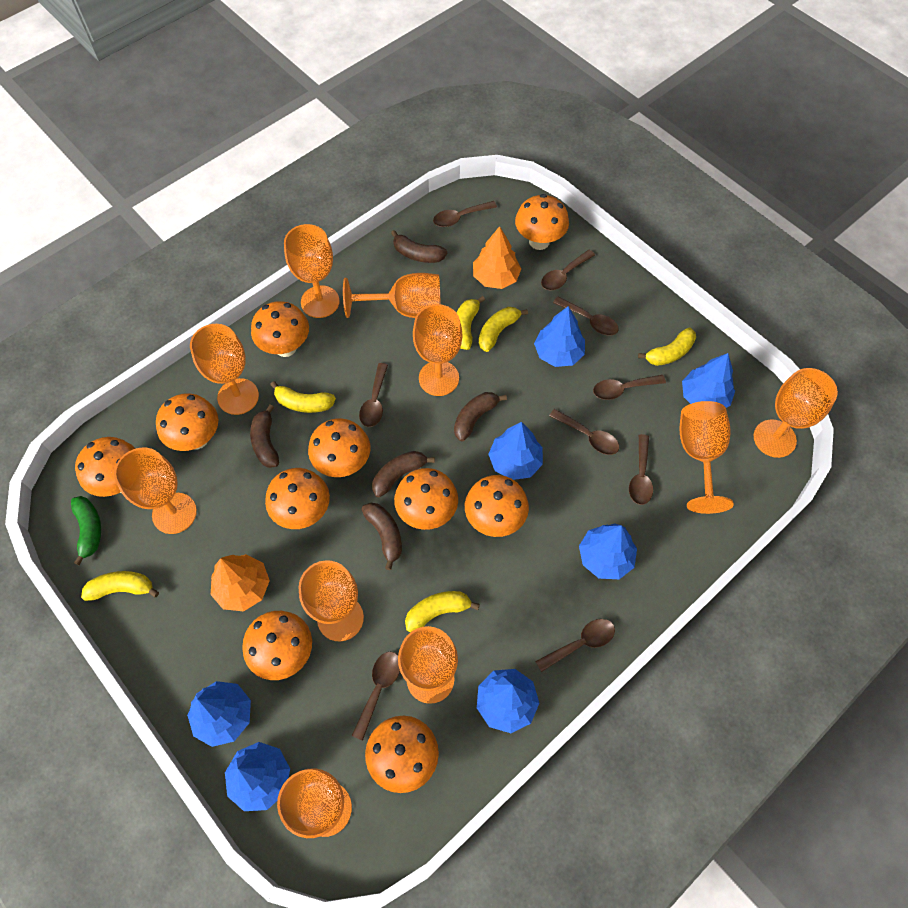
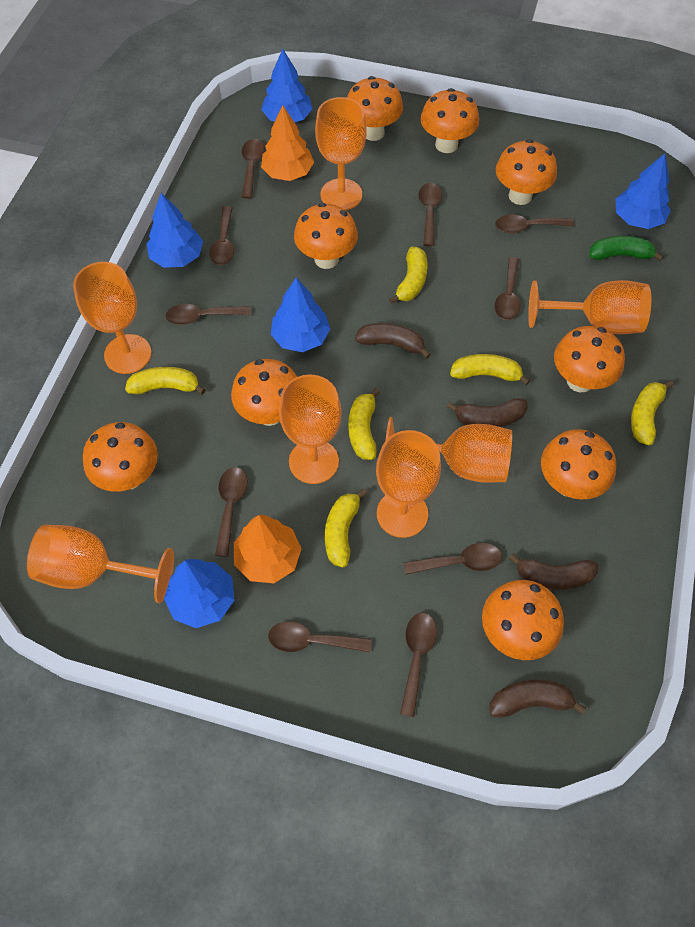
blue tree: [187,681,251,747] [225,742,290,811] [477,669,539,733] [488,422,543,480] [534,306,585,367] [579,523,637,579] [682,353,735,408] = 7 -> [147,193,203,268] [164,559,234,628] [261,49,313,122] [271,278,330,352] [616,153,671,229] = 5
brown banana: [250,405,279,468] [362,503,402,570] [372,451,435,498] [391,230,447,263] [454,392,507,441] = 5 -> [355,323,431,359] [447,398,528,427] [490,679,586,717] [509,553,598,590] = 4
brown spoon: [352,652,400,741] [359,363,388,427] [433,201,497,227] [535,619,615,672] [541,250,595,291] [549,409,619,455] [553,296,619,336] [593,375,666,400] [629,434,653,505] = 9 -> [166,304,251,325] [210,206,234,265] [215,467,247,557] [242,139,265,199] [268,621,371,652] [400,613,437,717] [403,543,502,575] [418,183,442,246] [495,214,574,233] [495,257,520,320] = 10
orange goblet: [114,447,197,534] [190,324,259,415] [277,768,352,838] [284,224,340,318] [298,560,364,641] [343,273,441,318] [398,626,458,704] [413,304,462,396] [680,401,734,514] [754,368,838,458] = 10 -> [27,525,174,603] [73,262,151,374] [279,374,342,484] [315,97,367,210] [376,430,441,538] [385,417,512,483] [528,280,651,334] = 7
orange mushroom: [75,437,136,497] [156,393,219,451] [242,611,312,680] [251,301,309,357] [265,468,330,529] [308,418,370,477] [365,716,439,793] [394,468,458,530] [465,475,529,537] [515,194,569,250] = 10 -> [83,422,158,492] [231,359,297,426] [294,203,358,269] [347,76,403,141] [420,88,479,153] [482,580,564,660] [496,139,557,205] [541,429,616,500] [554,326,625,392] = 9

